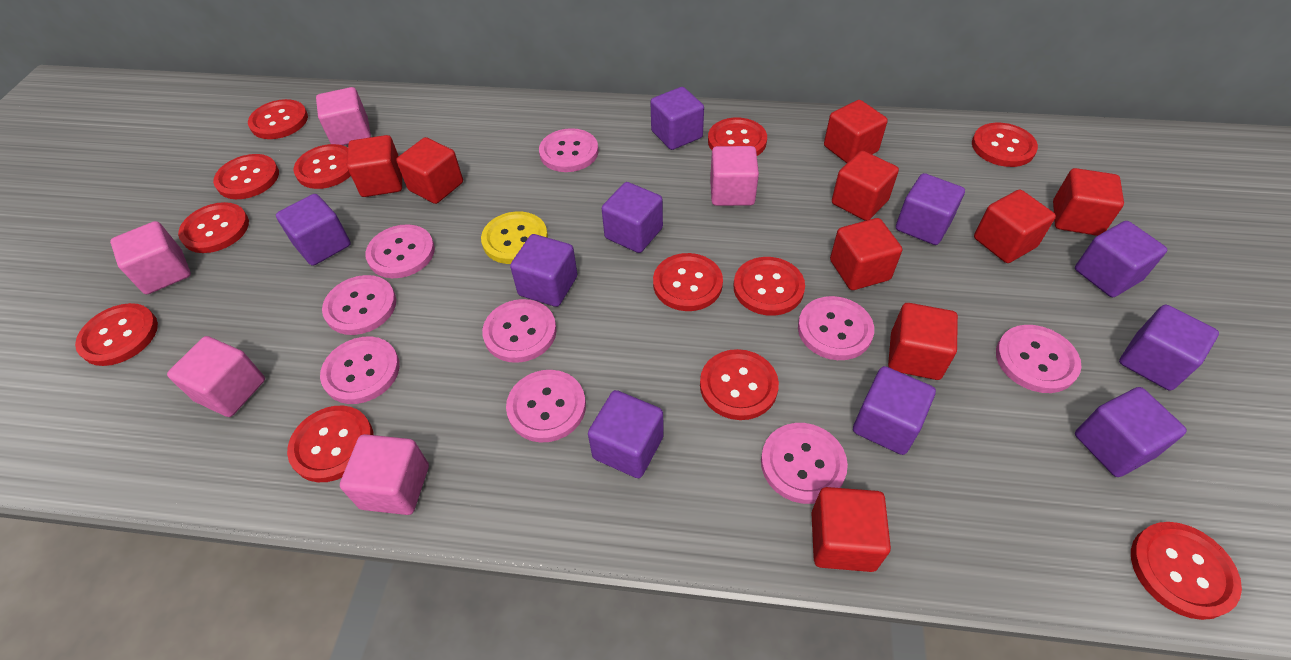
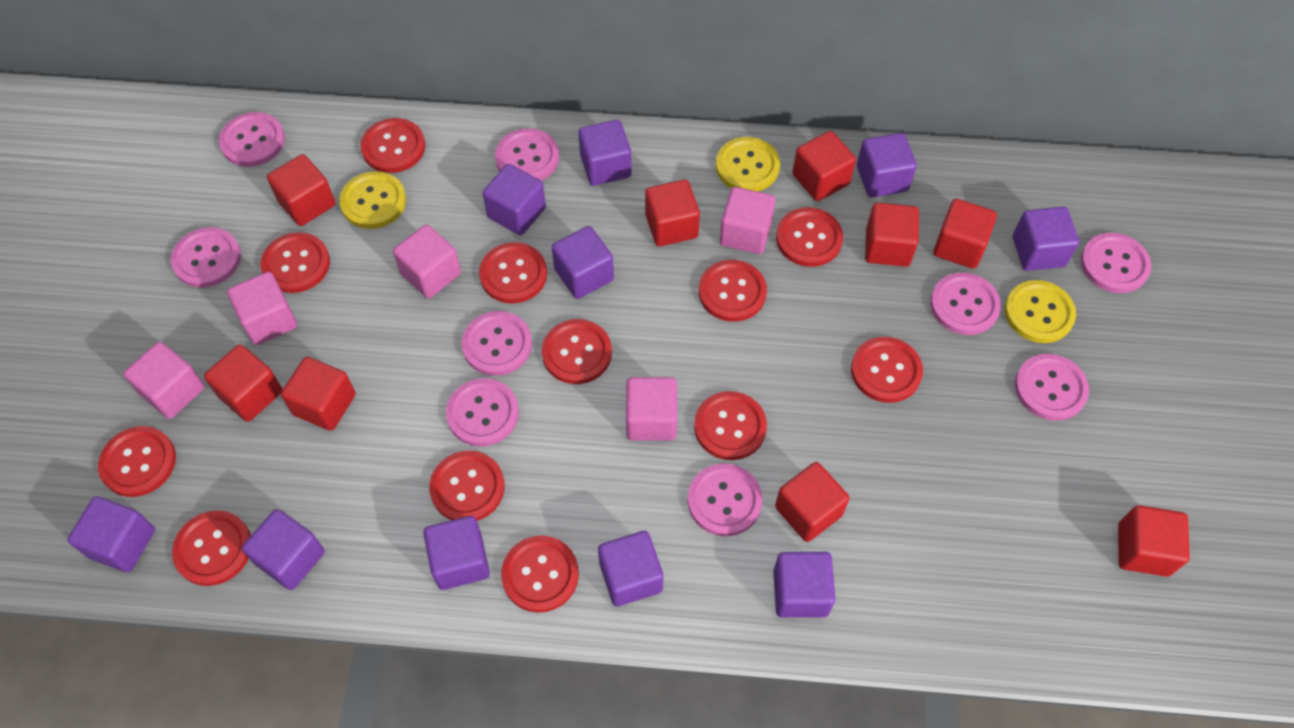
yellow button: [481,211,548,264] = 1 -> [340,171,406,229] [716,137,780,192] [1005,280,1076,343] = 3

